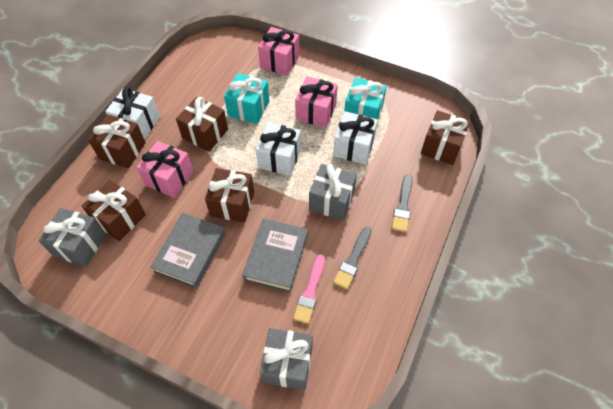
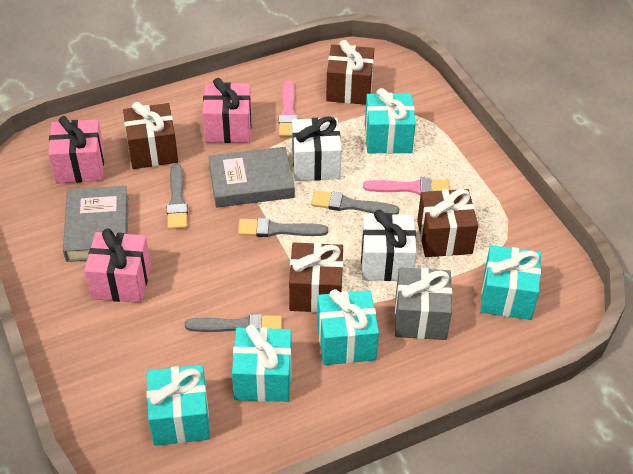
brown gift: [82,180,146,241] [88,115,146,168] [176,97,228,152] [205,168,254,222] [421,110,470,165] = 5 -> [123,102,178,169] [289,243,343,313] [326,40,374,105] [417,189,478,257] = 4
grey brush: [333,227,371,289] [392,174,412,232] = 2 -> [167,164,188,229] [185,314,282,332] [238,218,328,237] [311,190,399,214] = 4
grey gift: [38,208,106,267] [260,328,313,390] [309,164,357,221] = 3 -> [395,267,452,340] = 1
pink brush: [293,254,325,324] = 1 -> [279,80,298,137] [363,178,450,195] = 2
turquoise gift: [224,73,269,124] [344,77,387,119] = 2 -> [146,365,210,446] [232,324,292,402] [317,289,379,365] [365,88,416,154] [480,245,541,320] = 5
white gift: [105,87,160,140] [256,123,301,176] [333,111,378,165] = 3 -> [292,116,342,181] [361,210,416,281] = 2

